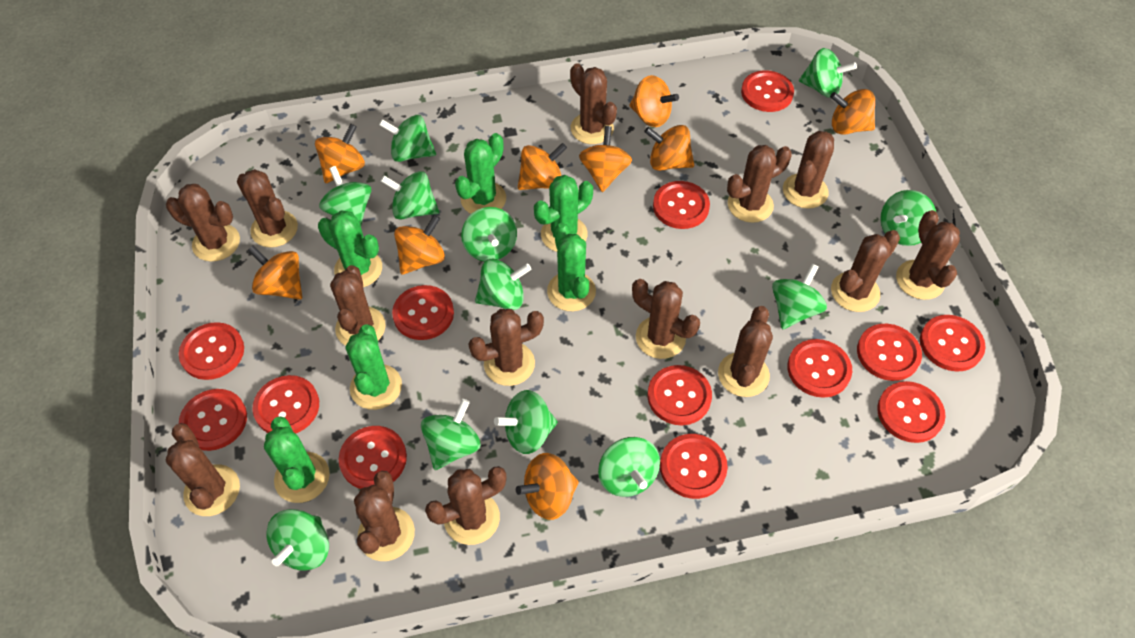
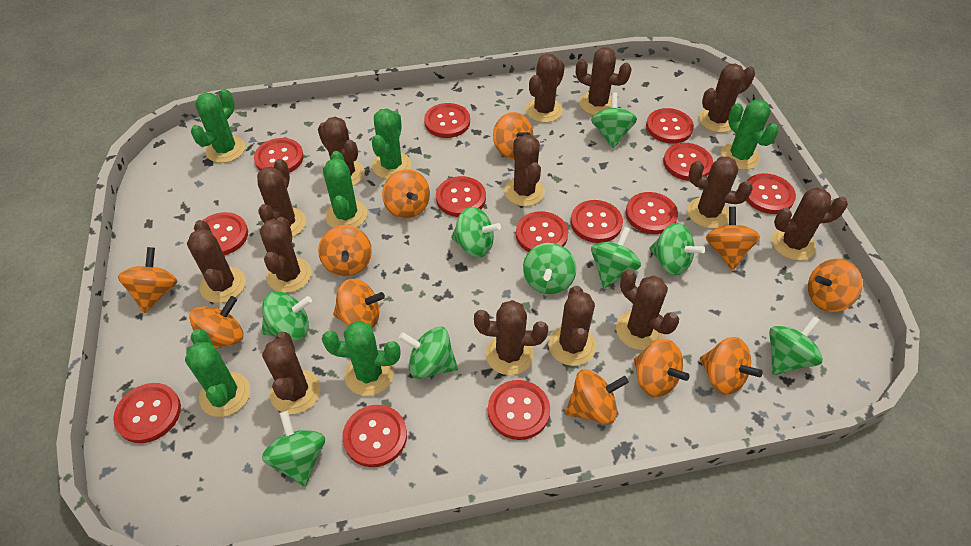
green spinning top: [266,509,329,571] [319,166,371,225] [379,115,436,162] [380,171,439,220] [421,399,481,470] [461,207,517,261] [475,259,531,310] [494,390,558,454] [598,437,660,497] [772,263,827,330] [799,48,857,98] [880,190,936,246] = 12 -> [262,291,312,341] [262,411,325,487] [399,327,458,379] [451,207,501,257] [523,243,576,294] [591,92,637,148] [591,227,641,288] [649,223,705,275] [769,316,823,375] = 9
orange spinning top: [248,245,302,300] [315,124,365,183] [394,215,445,275] [516,453,579,520] [518,143,567,190] [579,126,632,192] [629,75,679,127] [644,125,694,171] [830,89,875,135] = 9 -> [118,247,177,313] [189,296,244,349] [318,225,372,276] [333,279,385,328] [382,169,430,219] [493,112,533,159] [565,369,629,424] [634,339,690,397] [700,337,763,395] [706,207,760,270] [808,258,863,312] = 11

